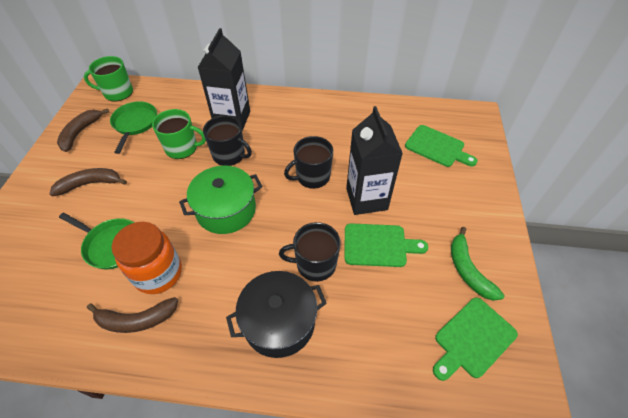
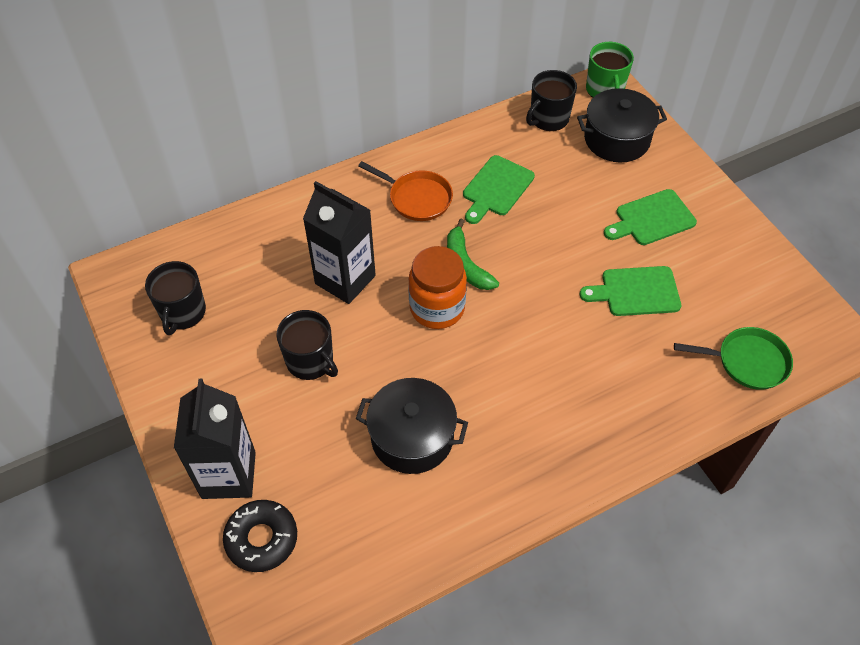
black donut: none = 0 -> [223,500,297,572] = 1
black pot: [226,271,327,358] = 1 -> [356,378,468,474] [577,88,667,162] = 2
brown banana: [50,168,127,196] [57,108,109,152] [87,297,178,333] = 3 -> none = 0
green mug: [84,56,133,101] [152,109,206,159] = 2 -> [586,42,634,98] = 1
green pan: [59,213,134,269] [110,101,157,154] = 2 -> [674,327,793,390] = 1
green pot: [179,166,263,234] = 1 -> none = 0
orange pan: none = 0 -> [358,161,453,221] = 1

